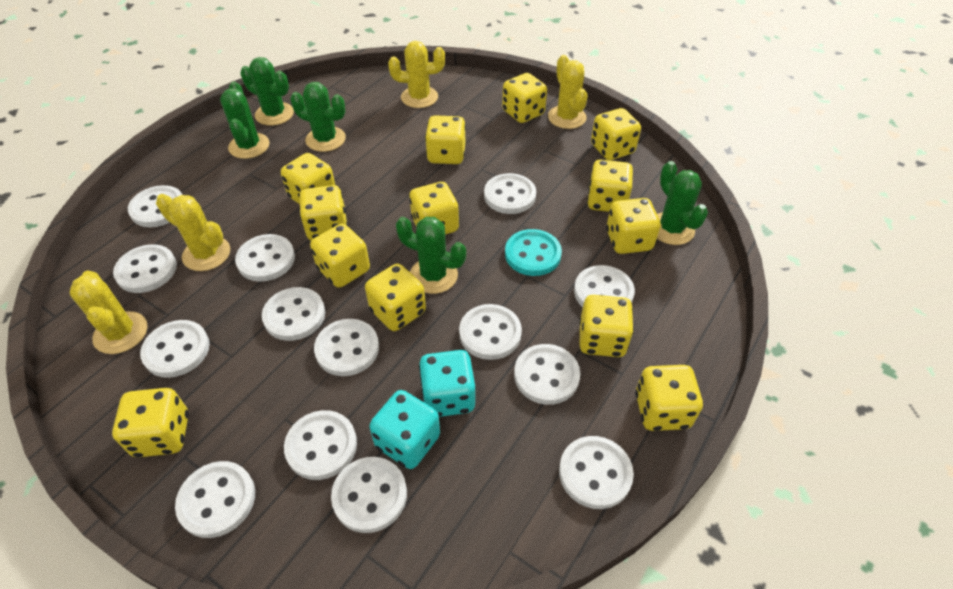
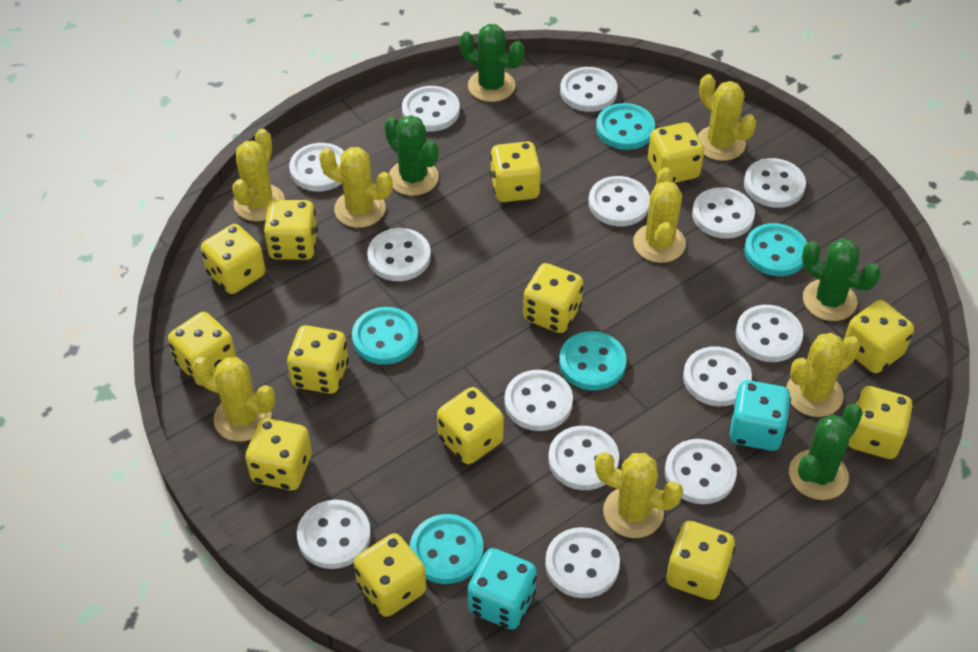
green cactus: [220,81,270,159] [240,57,294,126] [290,82,346,152] [396,217,466,294] [657,161,708,245] = 5 -> [384,115,439,196] [459,24,525,102] [789,404,863,500] [802,238,881,321] = 4
turquoise button: [505,229,562,276] = 1 -> [352,307,418,365] [410,514,484,584] [559,331,627,390] [596,103,655,150] [744,223,807,276] = 5
yellow cactus: [70,271,148,354] [156,194,230,271] [388,41,445,108] [548,55,588,129] = 4 -> [193,357,276,441] [232,129,285,221] [319,147,393,228] [595,452,683,538] [633,167,686,263] [697,74,756,161] [786,333,860,417] = 7

